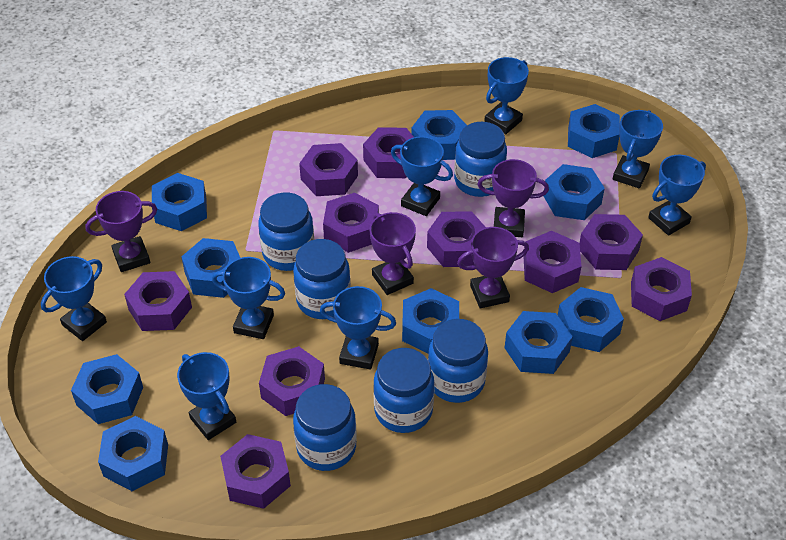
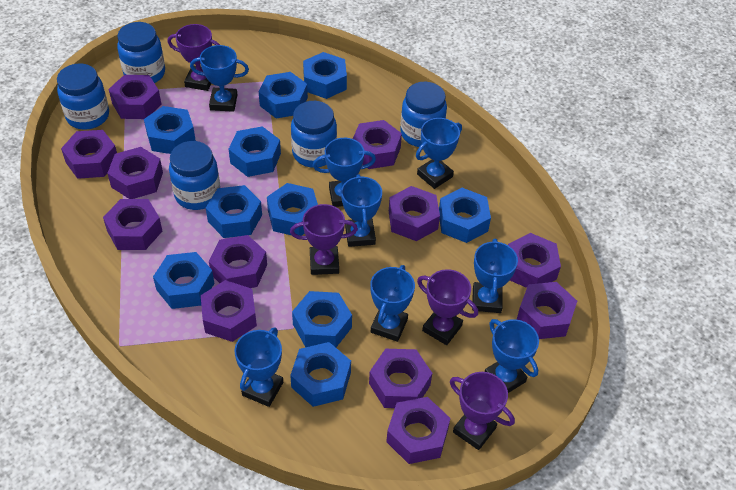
blue jar: [258,193,314,271] [293,239,351,319] [293,384,357,471] [373,348,434,433] [428,319,488,403] [454,122,507,197] = 6 -> [57,63,109,130] [117,22,165,83] [169,141,220,210] [291,101,337,168] [400,82,447,147] = 5
purple nut: [124,271,192,331] [220,434,291,509] [259,346,325,416] [299,143,358,196] [323,193,379,253] [363,127,414,178] [427,211,486,267] [524,231,581,293] [579,214,643,270] [631,257,692,321] = 10 -> [61,130,117,179] [103,199,162,250] [107,147,163,199] [109,75,162,119] [201,280,257,342] [209,235,267,288] [353,120,402,169] [369,349,432,408] [386,397,450,464] [389,186,440,241] [508,233,561,288] [517,282,577,339] = 12

